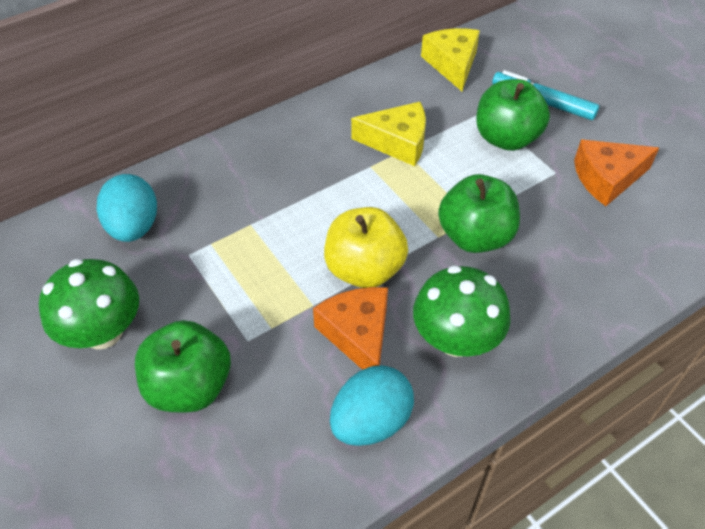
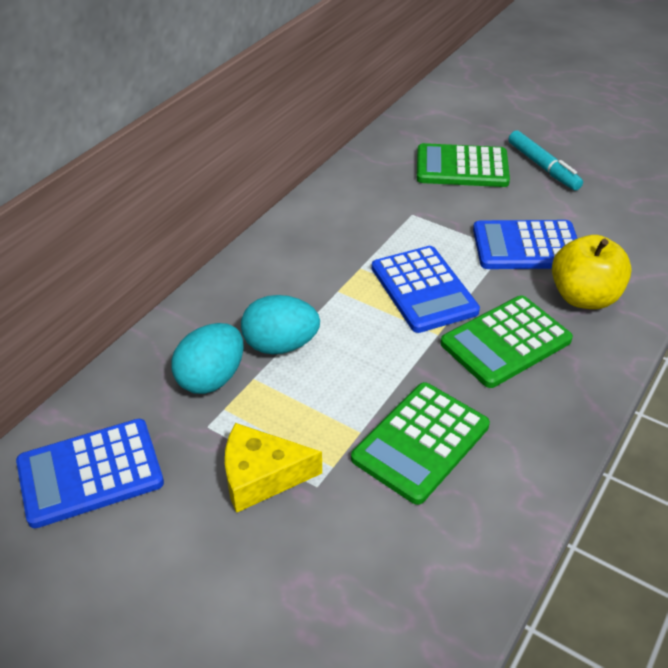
blue calculator: none = 0 -> [16,419,164,528] [372,246,480,333] [473,220,578,269] = 3
green apple: [135,320,231,412] [438,174,520,253] [476,79,550,151] = 3 -> none = 0
green calculator: none = 0 -> [351,382,490,505] [417,143,510,187] [440,295,573,388] = 3
green mushroom: [39,259,139,349] [413,265,511,357] = 2 -> none = 0
orange cheese: [313,287,388,370] [574,139,659,206] = 2 -> none = 0
yellow cheese: [351,102,426,166] [421,28,480,91] = 2 -> [225,423,322,513] = 1

